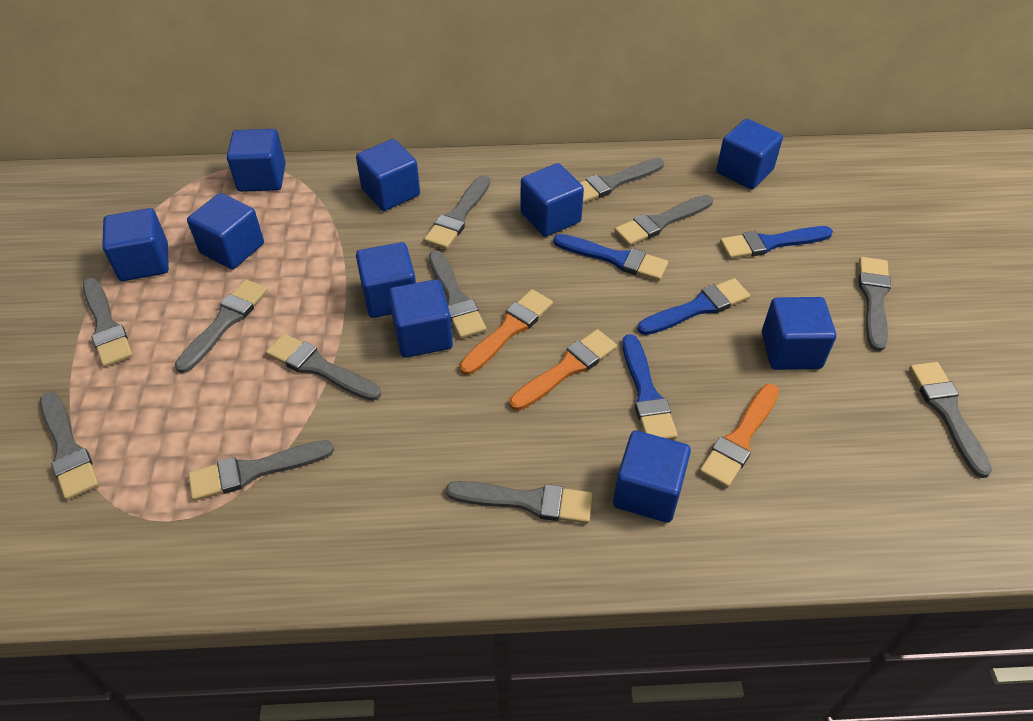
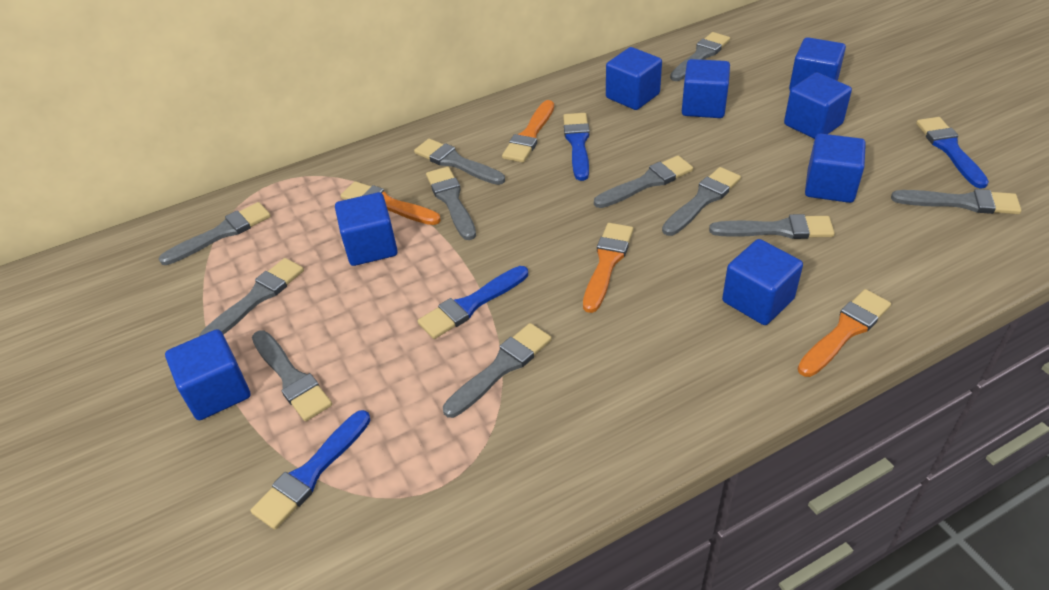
blue cube: [102,208,169,281] [187,193,264,269] [227,129,286,192] [356,139,420,211] [356,242,416,318] [389,279,453,358] [521,163,584,237] [613,431,691,523] [716,119,783,189] [762,297,836,370] = 10 -> [165,329,250,420] [335,192,398,266] [606,47,662,110] [682,59,730,118] [722,239,803,325] [784,72,852,139] [789,37,846,90] [805,134,866,203] = 8
grey brush: [40,391,99,500] [83,278,133,367] [175,279,268,373] [188,440,334,501] [266,334,381,401] [424,175,490,249] [429,250,487,339] [446,481,592,524] [580,158,664,203] [614,195,713,246] [859,257,891,351] [909,362,992,478] = 12 -> [159,202,271,265] [199,258,304,336] [252,330,332,421] [414,139,505,185] [426,167,476,240] [443,323,552,418] [594,155,693,208] [662,167,741,236] [670,32,730,81] [709,214,835,239] [891,189,1022,214] = 11
orange brush: [459,289,553,375] [509,329,617,411] [699,384,779,488] = 3 -> [341,181,441,225] [502,100,554,163] [583,223,633,313] [798,289,891,377] = 4

